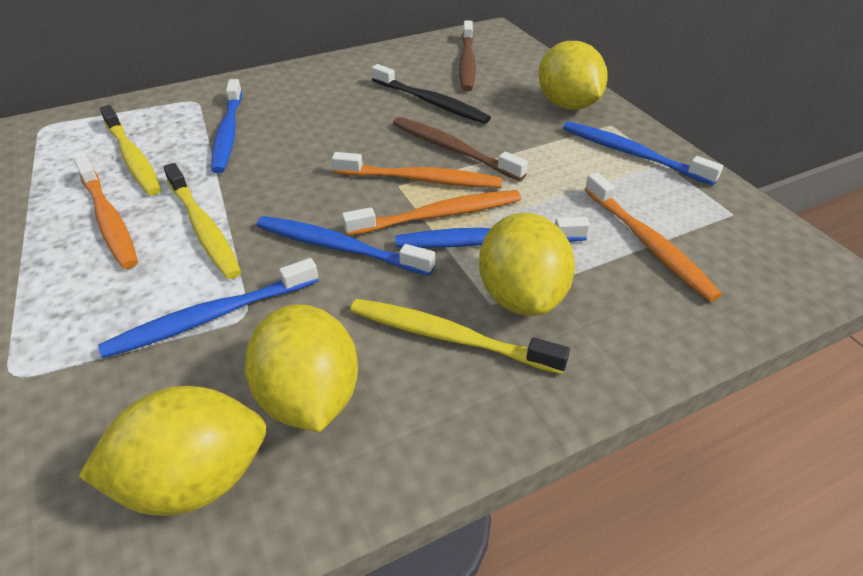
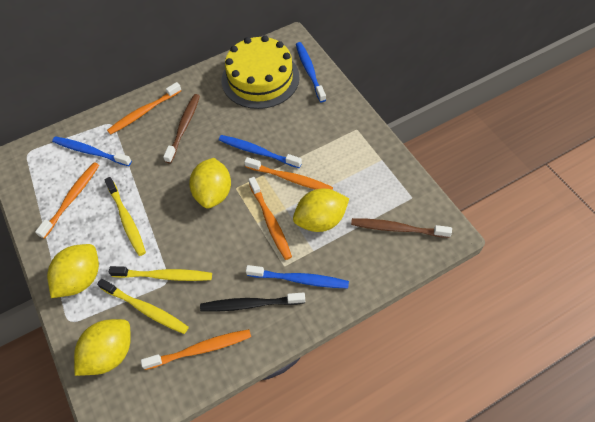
blue toothbrush: [98,258,319,358] [211,79,242,173] [256,216,435,276] [395,217,590,248] [563,121,723,185] = 5 -> [52,136,132,166] [219,135,302,168] [246,265,349,289] [296,42,326,102] = 4
orange toothbrush: [74,156,138,269] [332,152,503,188] [342,190,521,236] [585,172,722,302] = 4 -> [35,162,99,239] [107,82,182,135] [141,329,251,370] [244,157,333,190] [249,177,292,260] = 5
yellow cake: none = 0 -> [222,35,300,109] = 1

